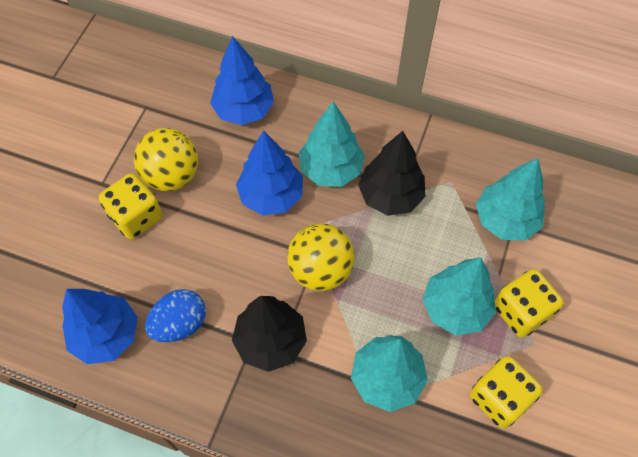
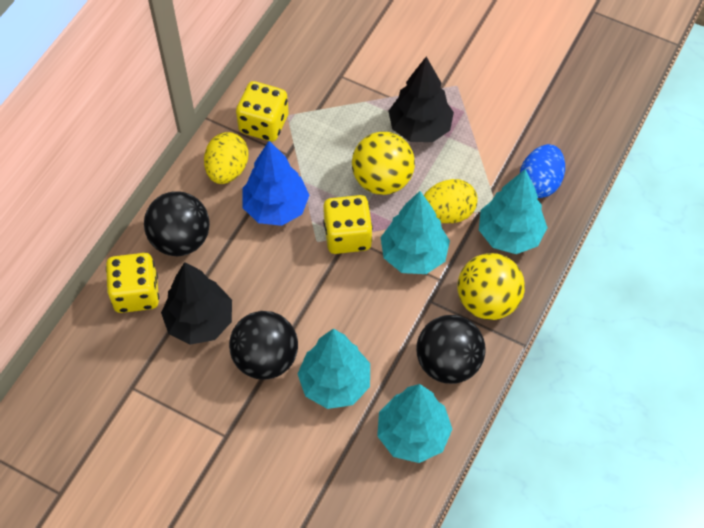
black ball: none = 0 -> [144,191,210,256] [229,311,298,380] [416,315,486,384] = 3
blue tree: [62,289,138,364] [210,36,274,125] [236,130,303,215] = 3 -> [242,141,309,226] = 1
yellow egg: none = 0 -> [204,132,248,184] [424,179,478,223] = 2

